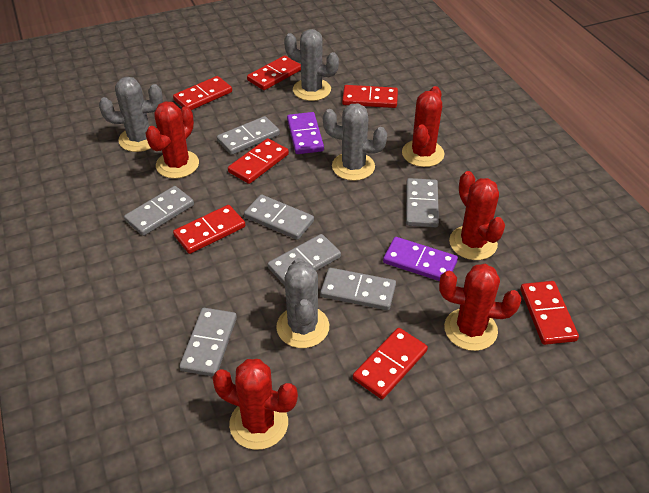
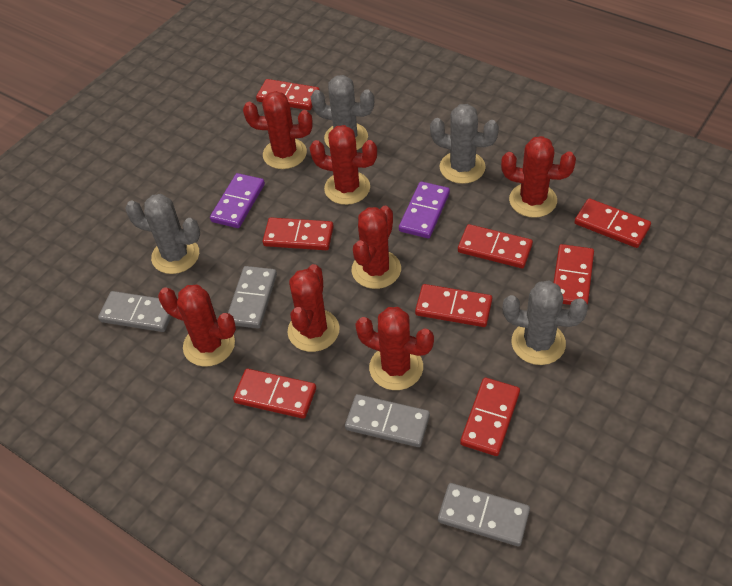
grey domino: [124,186,194,236] [179,308,237,377] [217,116,280,155] [244,195,314,240] [268,234,341,286] [320,268,396,310] [406,178,439,227] = 7 -> [98,291,172,332] [228,266,277,328] [345,394,430,447] [438,483,530,546] = 4
red cactus: [145,101,199,179] [212,359,298,450] [402,86,445,167] [439,264,521,351] [449,171,505,260] = 5 -> [158,285,236,367] [243,91,313,169] [287,264,340,352] [310,125,377,205] [352,206,401,289] [355,307,434,390] [501,136,576,218] = 7
red domino: [173,76,232,110] [173,205,245,254] [228,138,289,184] [247,55,301,90] [342,85,398,108] [353,328,428,399] [520,281,579,345] = 7 -> [233,369,316,419] [256,79,320,110] [263,218,334,250] [415,284,492,327] [458,224,533,268] [460,378,520,456] [553,244,594,305] [574,198,651,248] = 8

